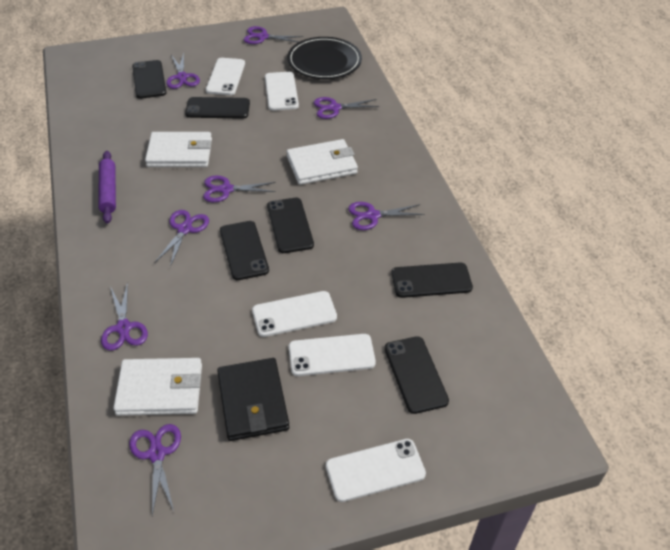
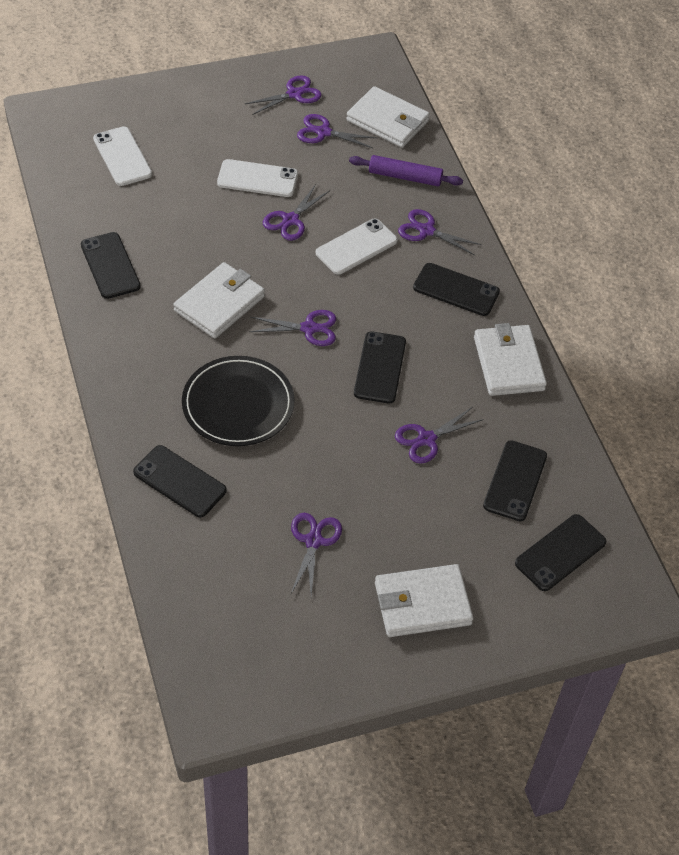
black wallet: [217,358,289,441] = 1 -> none = 0
purple scissors: [101,282,148,351] [129,424,181,516] [154,210,209,267] [166,52,200,89] [203,175,276,202] [243,26,303,44] [314,97,379,119] [348,202,424,230] = 8 -> [245,75,322,115] [249,310,336,346] [263,184,330,241] [291,513,342,596] [297,114,377,148] [395,407,484,464] [398,209,482,255] = 7
white phone: [206,58,245,95] [252,291,337,337] [265,72,299,111] [289,334,376,376] [326,439,426,502] = 5 -> [93,126,152,186] [217,159,298,197] [316,219,398,275] = 3
white wallet: [113,358,202,416] [145,132,212,167] [287,139,358,185] = 3 -> [174,262,265,339] [346,86,430,148] [375,564,474,637] [474,323,547,396] = 4

